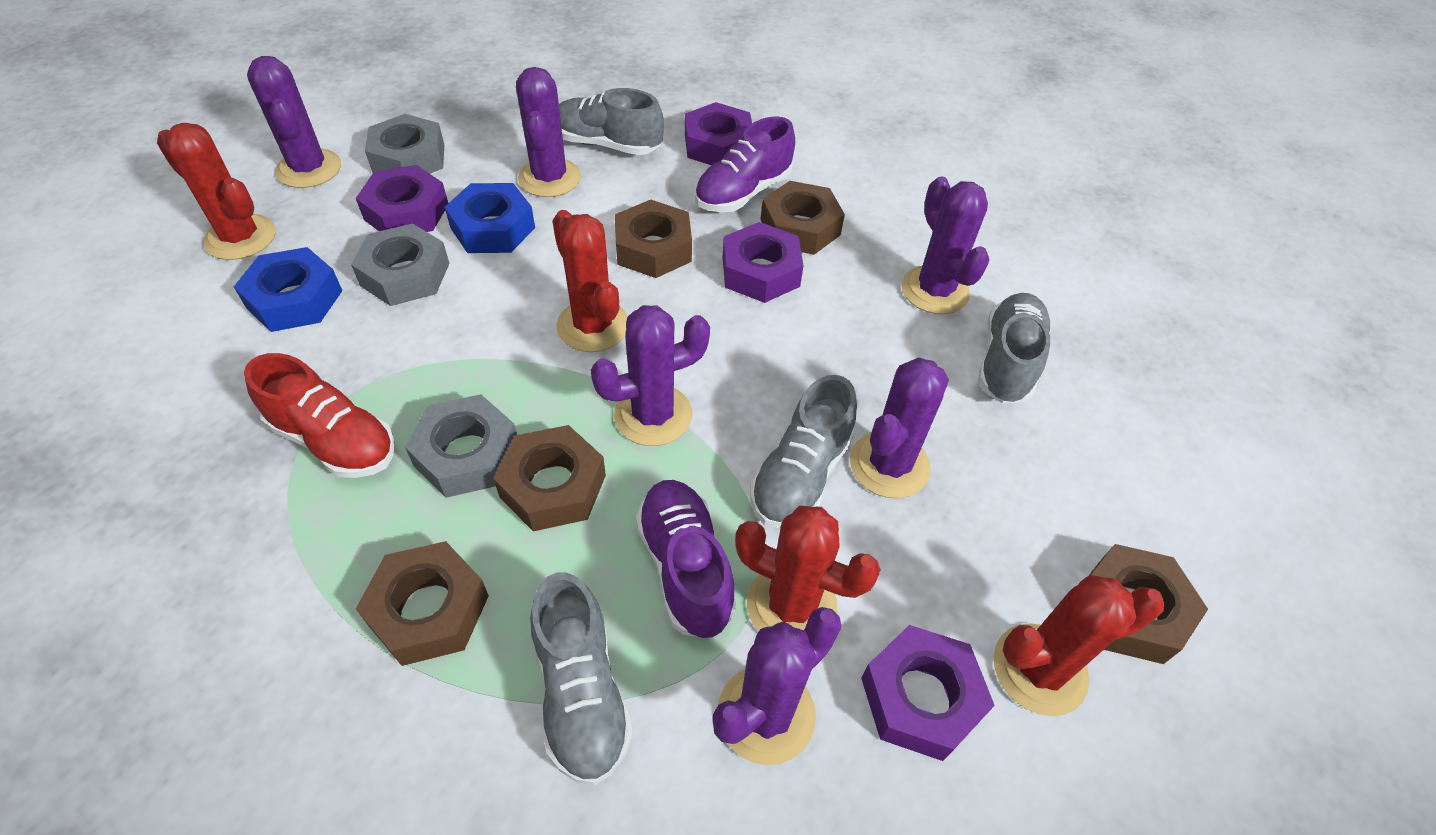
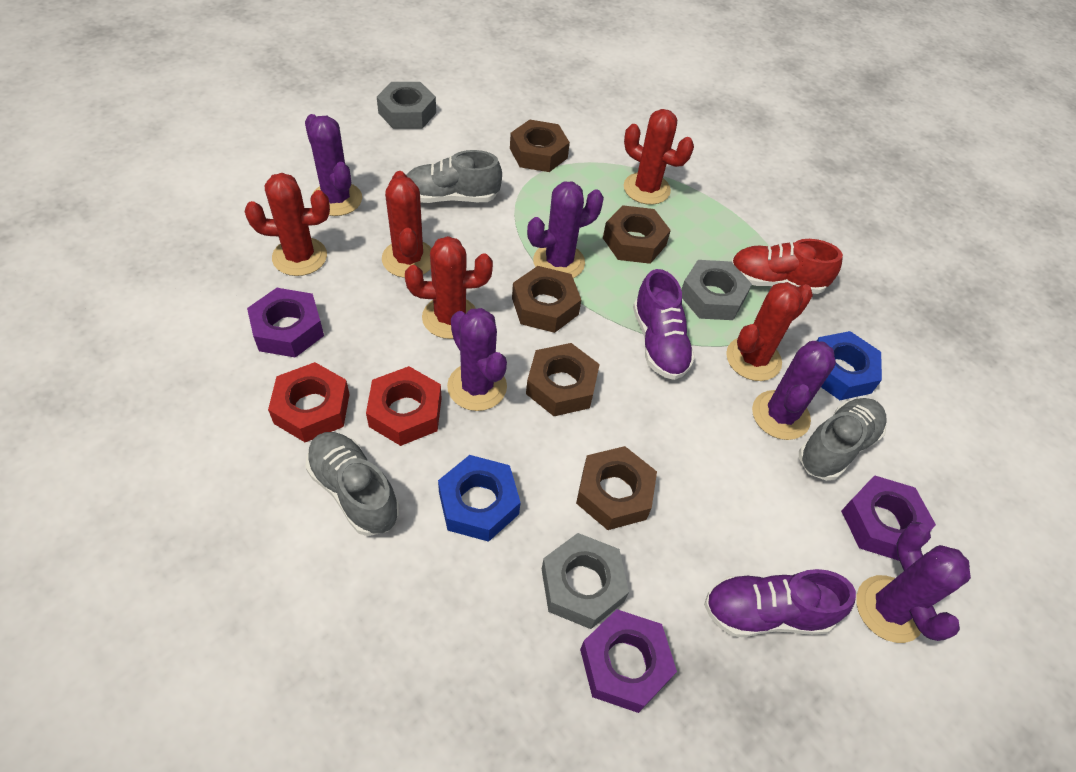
grey shoe: [530,572,633,785] [559,88,664,155] [750,375,857,528] [978,293,1052,404] = 4 -> [305,432,399,536] [406,150,502,203] [799,398,887,481] = 3
purple cactus: [247,56,341,188] [516,67,581,197] [591,305,710,446] [713,607,841,765] [850,357,949,498] [902,176,989,314] = 6 -> [305,114,362,216] [447,308,507,411] [527,181,604,278] [752,341,836,440] [856,522,971,643] = 5
purple nut: [356,165,448,232] [685,102,752,165] [723,222,803,303] [861,625,995,761] = 4 -> [247,288,324,358] [580,609,677,713] [841,475,936,561] = 3
red cactus: [157,123,276,260] [552,210,628,352] [735,506,881,631] [994,575,1164,716] = 4 -> [245,173,330,276] [382,171,431,278] [405,236,493,339] [624,109,694,205] [726,282,813,381] = 5
red nut: none = 0 -> [268,362,350,442] [366,366,442,446] = 2

